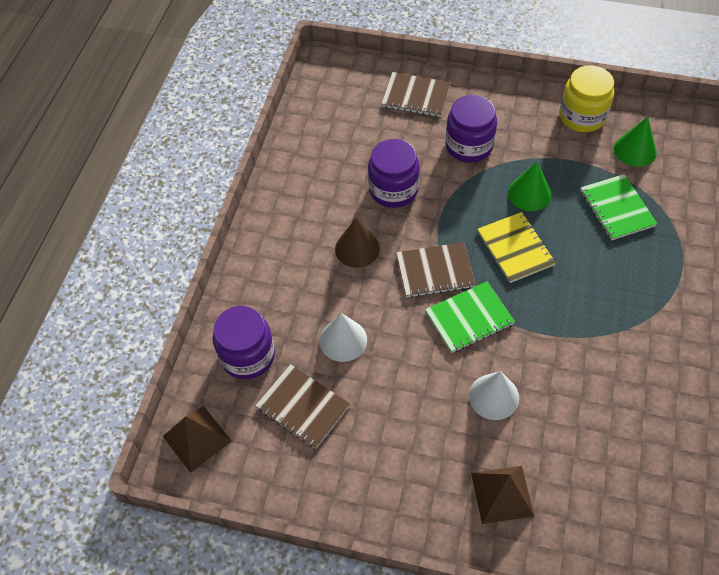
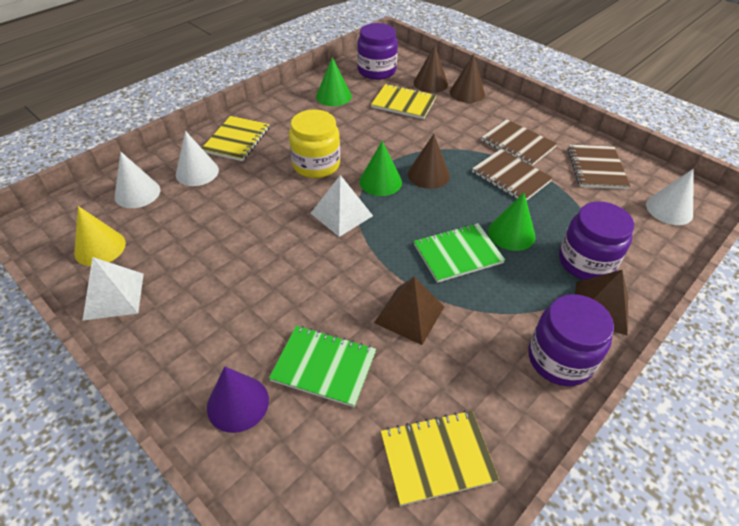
brown cone: [335,218,380,268] = 1 -> [408,134,450,189] [414,45,448,93] [450,54,485,103] = 3
green cone: [508,161,552,211] [614,117,657,167] = 2 -> [316,57,352,106] [359,141,402,196] [488,193,535,251] = 3
purple cone: none = 0 -> [207,367,269,433] = 1
white cone: [320,313,367,362] [469,371,519,420] = 2 -> [114,152,160,208] [176,131,219,186] [646,169,694,225] = 3
white pyramid: none = 0 -> [83,257,144,321] [310,175,373,237] = 2
yellow cone: none = 0 -> [74,206,126,266] = 1
yellow notebook: [477,212,556,283] = 1 -> [202,116,270,161] [371,84,437,119] [381,410,499,506] = 3

